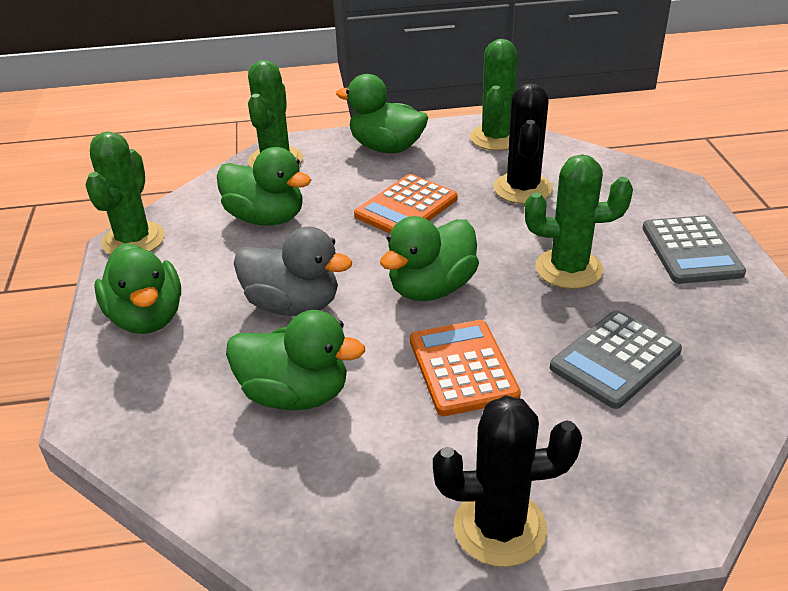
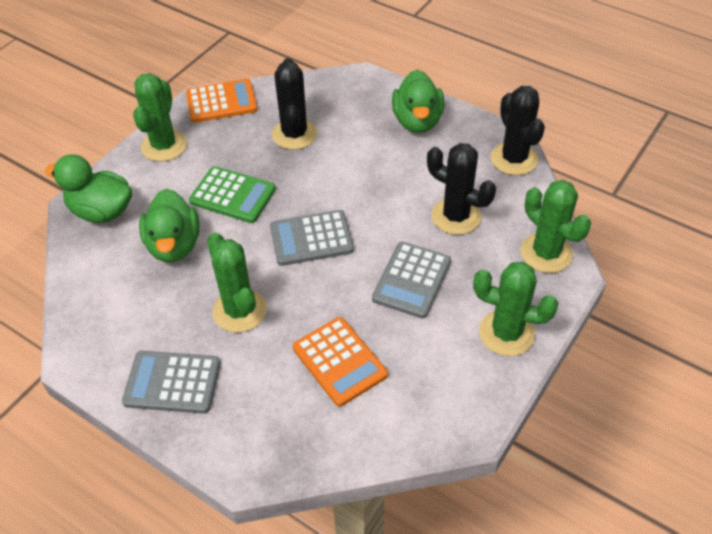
black cactus: [433,395,582,567] [494,83,553,204] = 2 -> [272,58,317,150] [427,143,496,235] [491,86,545,175] = 3
green calculator: none = 0 -> [189,166,276,223] = 1
green duck: [94,244,181,334] [217,147,311,226] [226,310,365,410] [336,74,428,153] [380,216,479,301] = 5 -> [45,154,132,223] [139,189,200,262] [392,70,444,133] = 3
grey calculator: [550,311,682,409] [642,215,746,284] = 2 -> [122,351,220,414] [270,210,354,266] [372,242,451,319] = 3
grey duck: [234,227,352,316] = 1 -> none = 0

